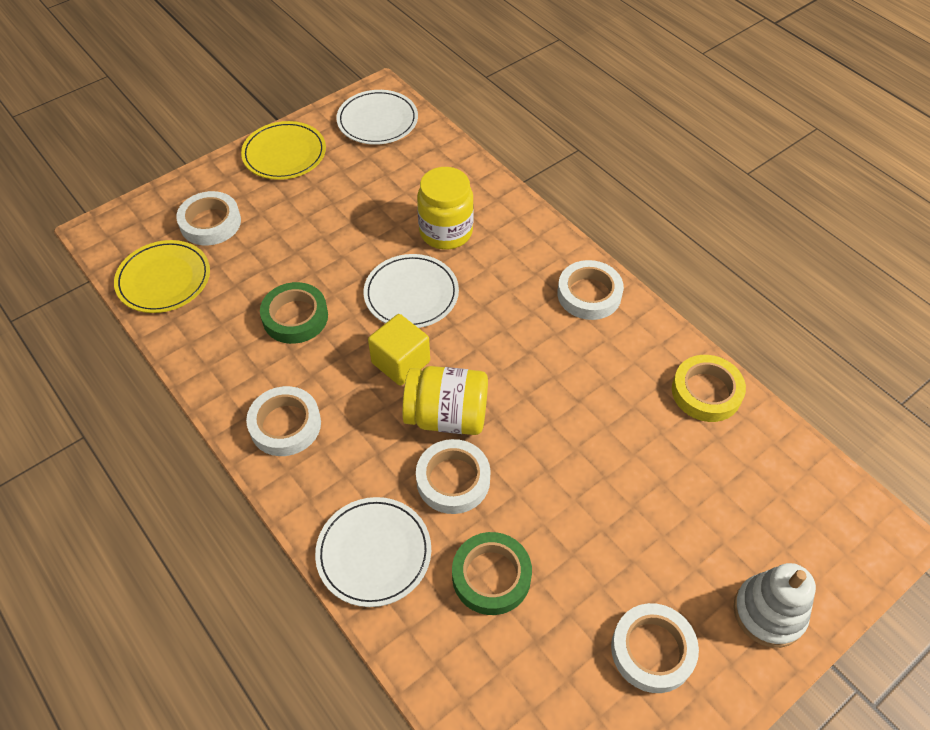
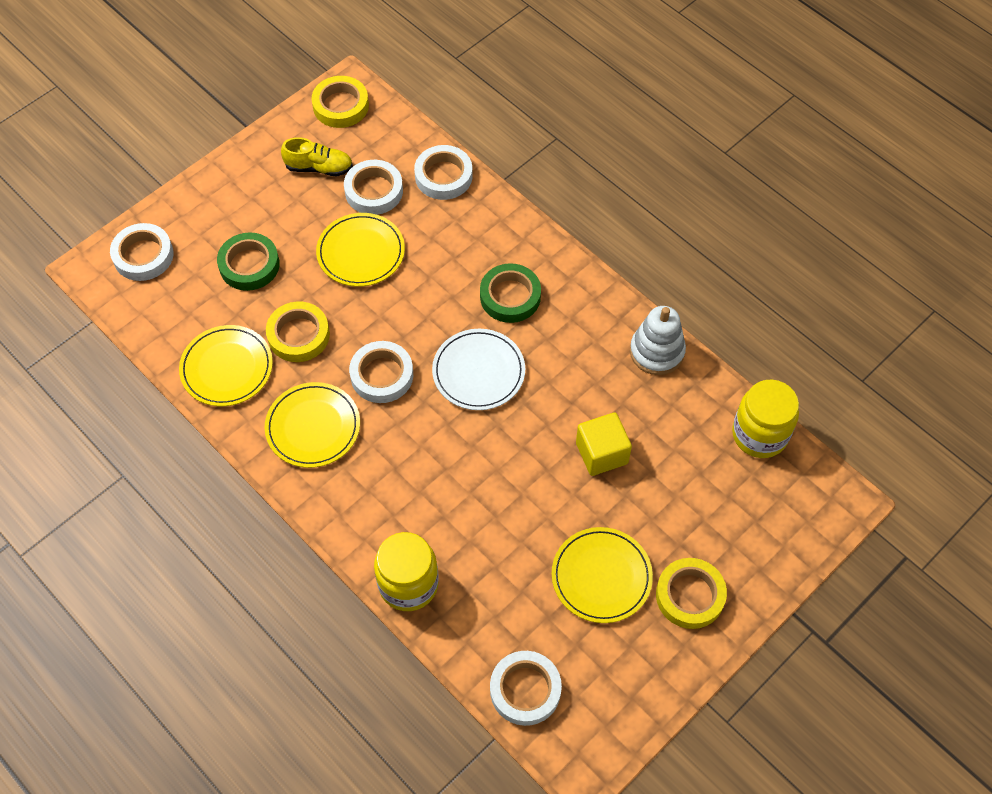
white plate: [315,497,431,607] [336,90,418,145] [364,254,459,328] = 3 -> [432,329,525,410] = 1
yellow plate: [114,240,210,313] [241,121,326,180] = 2 -> [179,325,273,406] [265,382,360,468] [316,213,405,287] [552,527,653,623] = 4
yellow shoe: none = 0 -> [281,137,353,176] = 1
yellow tape: [672,355,746,422] = 1 -> [266,301,330,362] [311,76,369,128] [656,558,727,629] = 3

